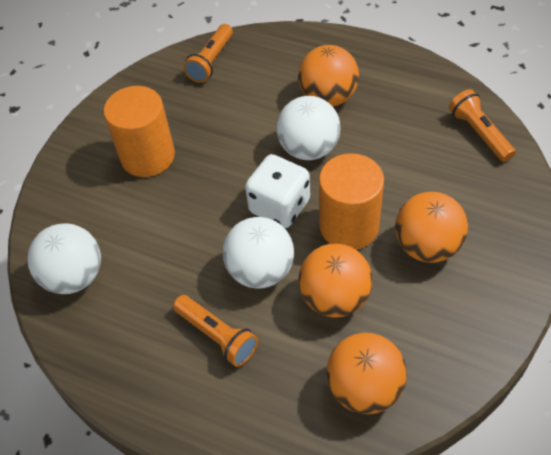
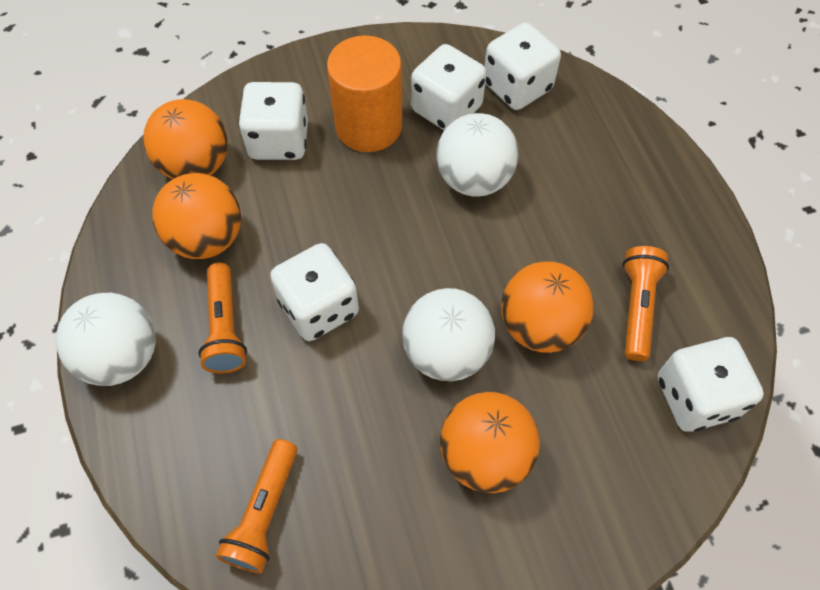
orange cylinder: [104,86,175,177] [319,153,384,250] = 2 -> [327,36,402,152] = 1
white dice: [245,154,310,228] = 1 -> [238,82,308,160] [270,243,359,341] [411,44,486,130] [484,23,561,110] [658,337,764,432] = 5

